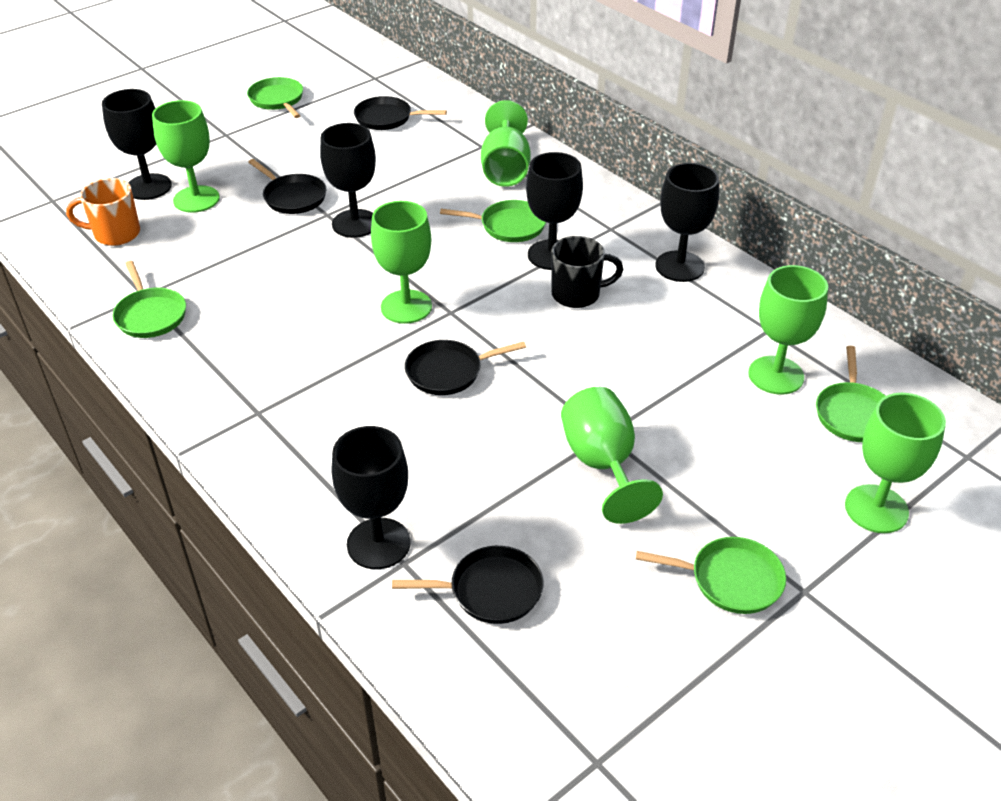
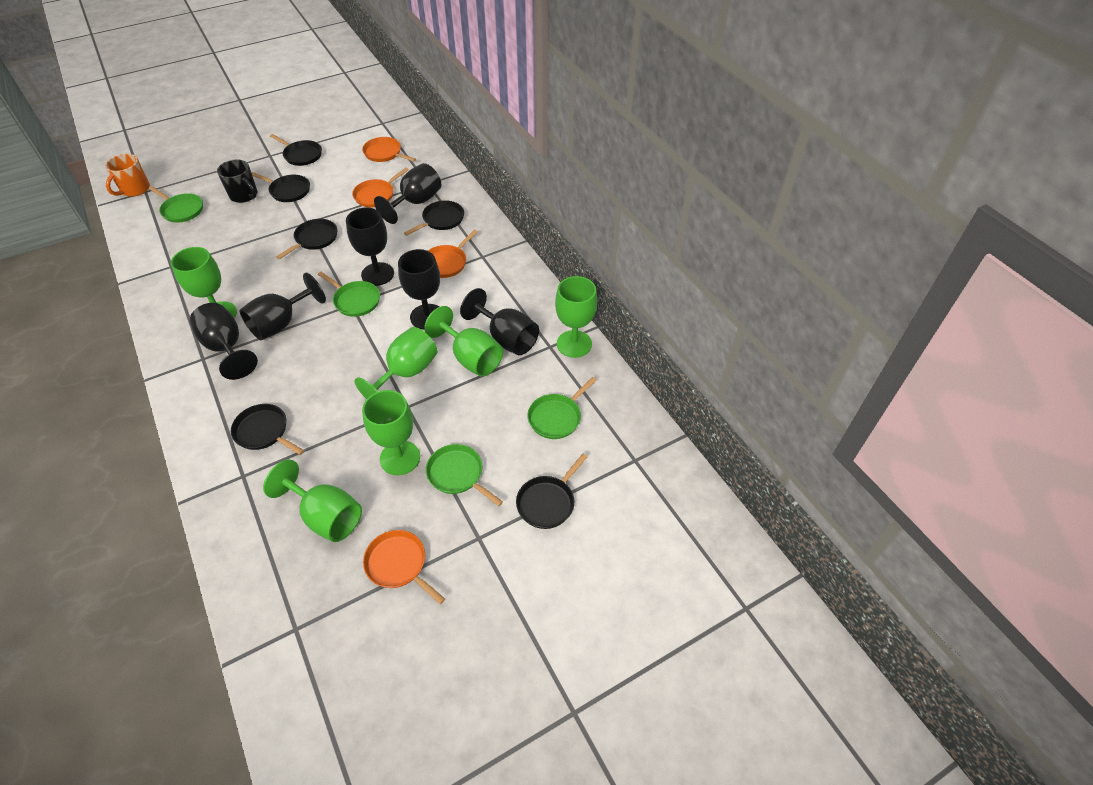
black goblet: [102,89,172,200] [320,123,376,238] [332,426,411,569] [526,152,583,270] [655,163,719,282] = 5 -> [190,303,258,380] [240,273,326,340] [346,207,394,286] [374,163,441,224] [398,249,440,329] [460,288,539,355] = 6
black pan: [248,159,327,214] [354,96,447,130] [392,546,543,624] [405,340,526,395] = 4 -> [231,404,304,455] [251,172,310,202] [270,134,322,166] [276,219,337,259] [404,200,464,236] [516,454,587,529] = 6
green pan: [112,261,186,338] [247,77,303,118] [440,200,546,242] [636,537,786,614] [816,346,886,442] = 5 -> [149,186,203,223] [318,272,380,317] [426,444,503,506] [527,377,597,439] = 4
orange pan: none = 0 -> [352,168,409,207] [362,137,416,162] [363,530,445,604] [428,230,478,278] = 4

